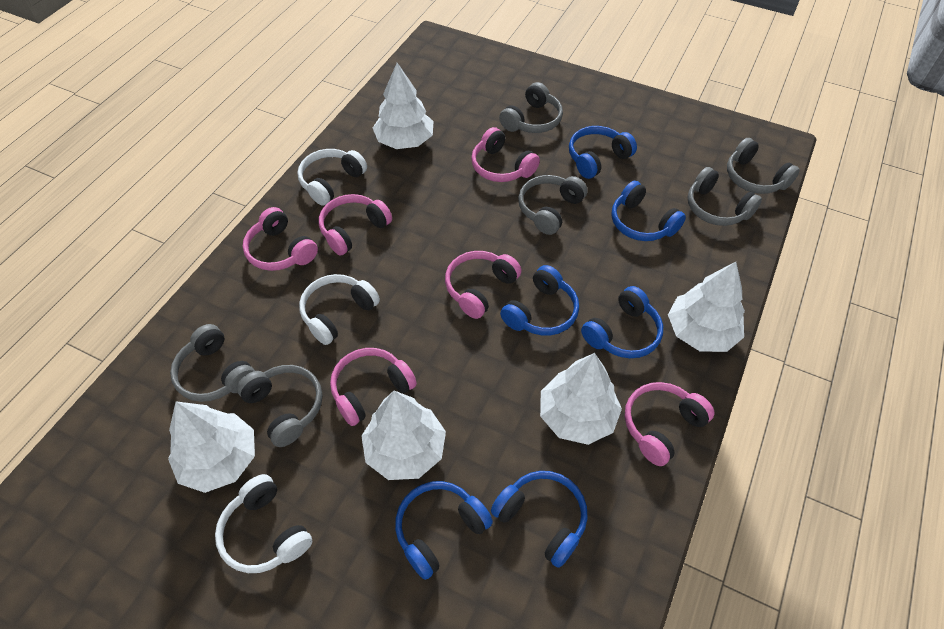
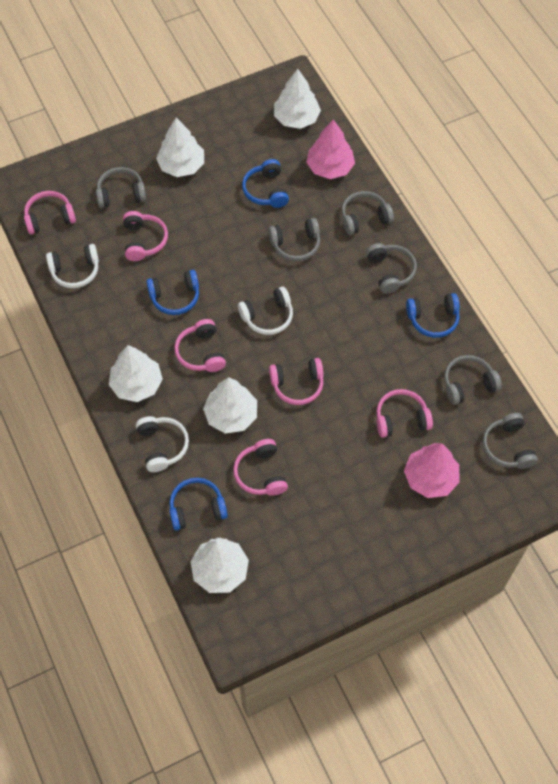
blue headphones: [395,481,493,580] [491,471,588,568] [500,265,579,336] [569,126,637,179] [581,286,663,358] [611,181,686,241] = 6 -> [146,270,199,315] [169,478,228,531] [242,159,289,208] [406,293,460,338] = 4
pink tree: none = 0 -> [306,119,355,179] [404,443,460,498] = 2

